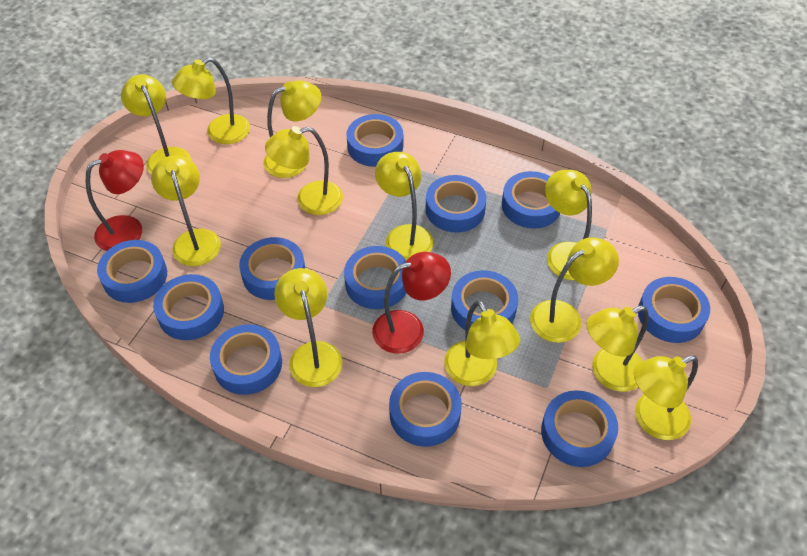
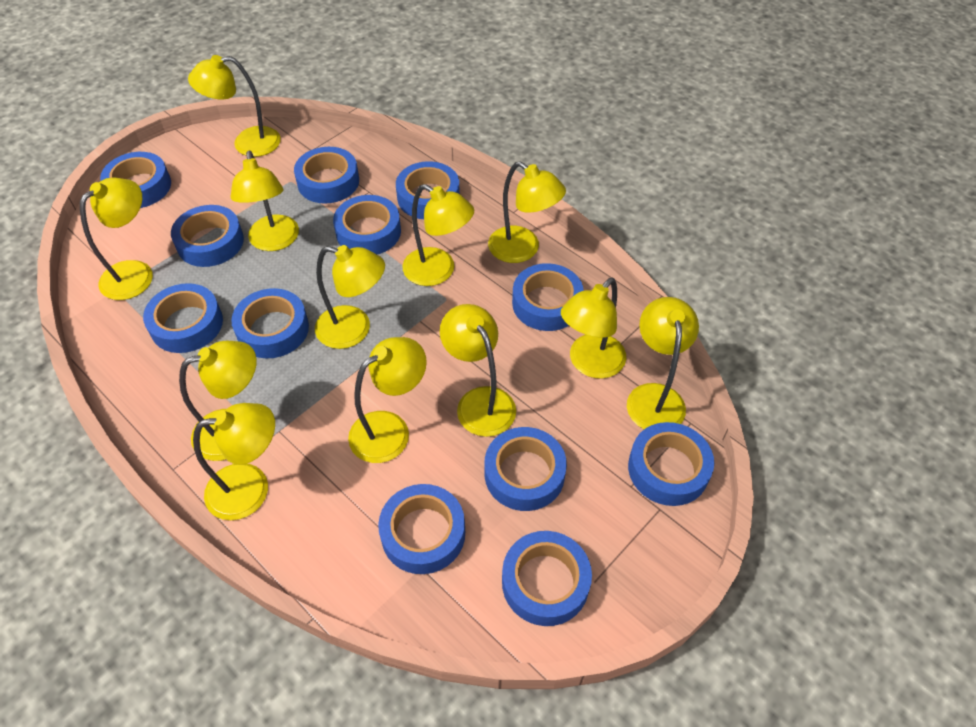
red lamp: [86,150,144,251] [372,252,451,354] = 2 -> none = 0

